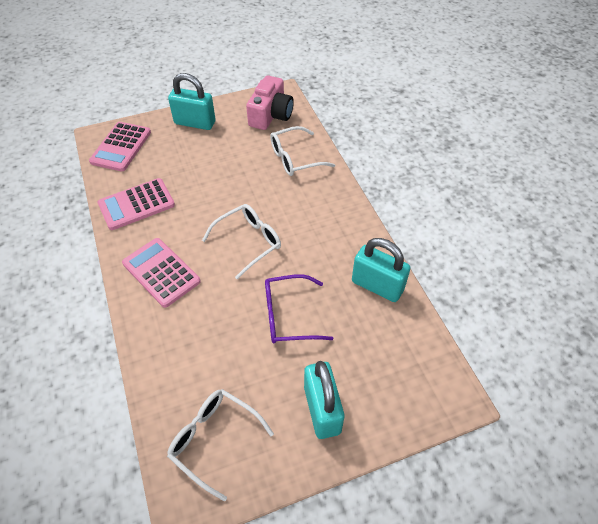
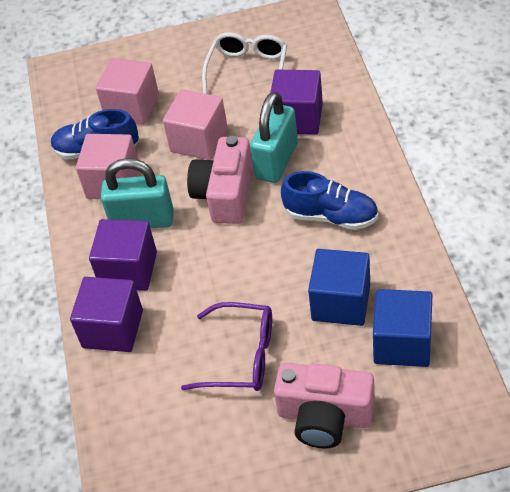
blue cube: none = 0 -> [308,249,370,326] [373,289,432,367] = 2
blue shoe: none = 0 -> [51,109,139,159] [281,171,378,230] = 2
pink calculator: [89,122,151,171] [98,178,175,230] [122,238,201,308] = 3 -> none = 0
pink camera: [246,75,294,130] = 1 -> [187,136,253,224] [274,363,375,449] = 2
pink cube: none = 0 -> [76,134,139,199] [96,58,159,125] [163,89,228,160] = 3
purple cube: none = 0 -> [70,277,143,352] [89,219,157,291] [270,70,323,135] = 3
turquoise padlock: [168,73,215,130] [304,361,344,439] [352,238,410,302] = 3 -> [101,158,174,228] [250,92,298,183] = 2
white glasses: [167,389,274,501] [202,204,281,279] [270,126,335,176] = 3 -> [202,32,287,94] = 1

